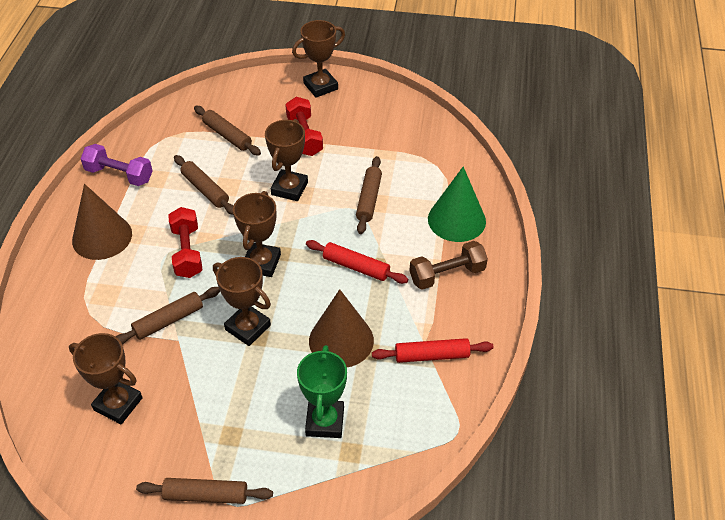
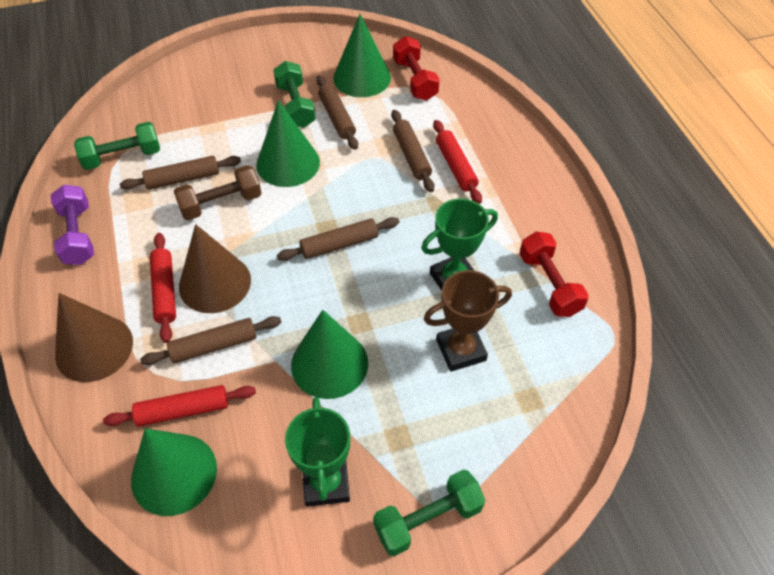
brown trophy: [69,333,143,424] [213,257,271,346] [233,191,281,277] [265,119,308,201] [292,20,345,98] = 5 -> [424,270,512,372] = 1
green cone: [428,166,486,242] = 1 -> [131,428,217,516] [256,100,320,187] [291,310,368,399] [333,14,391,97] = 4
green dumbbell: none = 0 -> [74,122,160,170] [273,61,316,128] [373,470,486,556] = 3
green trophy: [297,345,347,438] = 1 -> [285,397,350,507] [421,198,498,291] = 2
red rolling pin: [306,240,408,284] [372,338,493,363] = 2 -> [103,385,256,427] [150,233,176,343] [433,120,482,204] = 3

